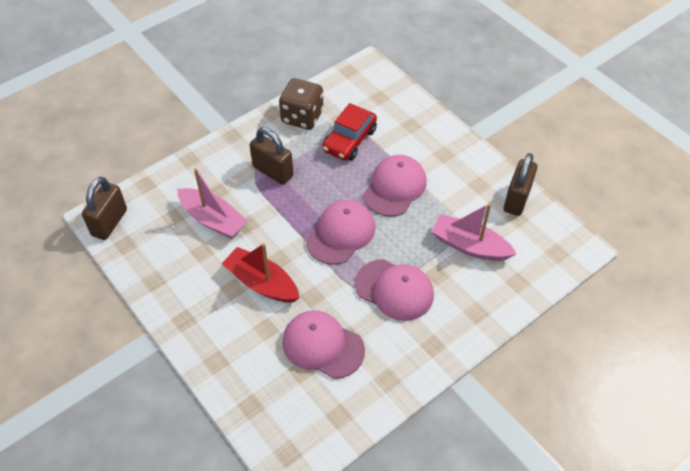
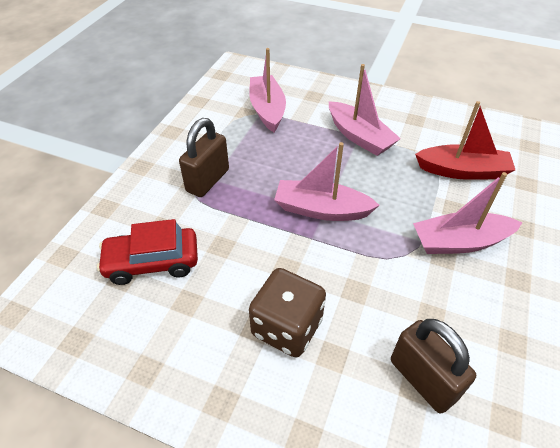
brown padlock: [82,177,127,240] [250,127,293,185] [504,153,537,216] = 3 -> [179,118,229,197] [391,319,476,414] = 2
pink boat: [177,168,248,239] [431,203,516,261] = 2 -> [250,48,286,132] [274,142,380,221] [329,64,401,156] [413,172,522,254] = 4
pink cap: [282,310,365,379] [306,200,375,265] [355,259,434,321] [363,155,427,217] = 4 -> none = 0

